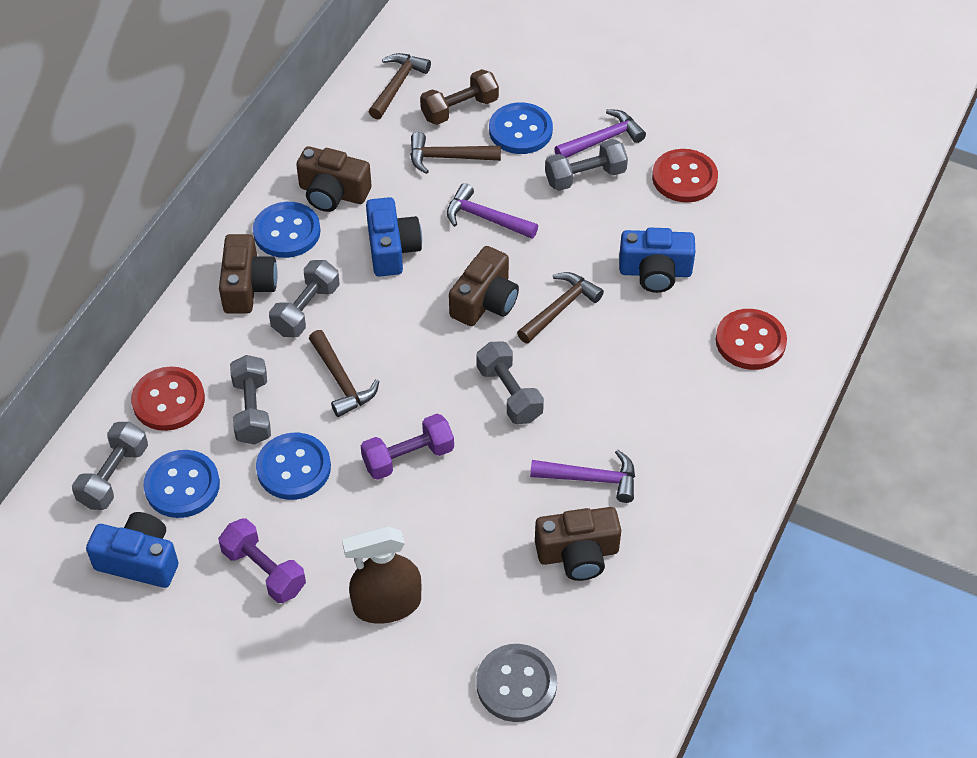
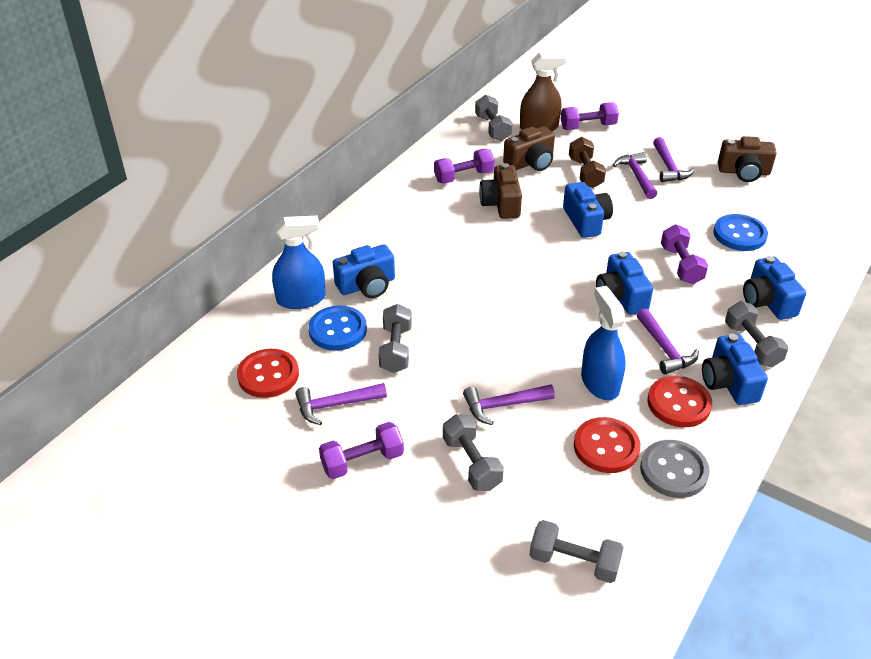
blue button: [143,450,220,518] [253,202,321,258] [256,433,331,500] [489,102,553,154] = 4 -> [308,305,367,351] [713,214,768,251] = 2
blue camera: [86,512,179,588] [366,197,422,277] [619,228,695,293] = 3 -> [333,244,395,298] [563,182,613,238] [596,251,653,315] [702,334,768,405] [743,256,806,320] = 5
blue spray bottle: none = 0 -> [272,215,326,309] [581,286,626,400] = 2
brown camera: [219,234,277,314] [296,146,372,212] [449,246,519,326] [535,507,621,581] = 4 -> [479,163,522,219] [503,126,555,171] [718,136,777,182] = 3
brown hammer: [309,330,379,417] [369,53,431,120] [411,132,501,174] [517,272,604,343] = 4 -> none = 0
purple dumbbell: [218,518,306,603] [361,414,454,480] = 2 -> [319,422,404,479] [434,149,495,184] [561,102,619,130] [661,224,708,284] = 4
purple hammer: [447,183,538,239] [530,450,635,503] [554,109,646,158] = 3 -> [295,383,387,425] [463,384,555,425] [613,152,657,199] [637,308,699,374] [653,137,695,182] = 5

